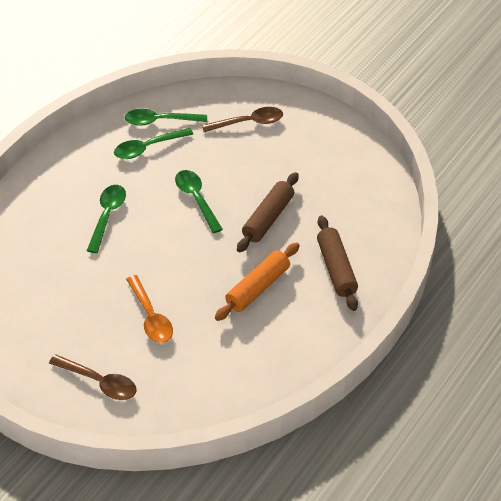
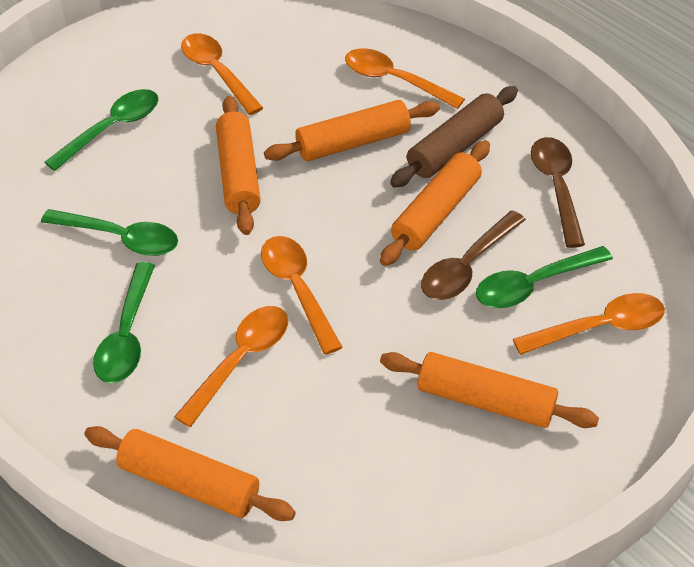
brown rolling pin: [237,172,299,253] [317,215,358,311] = 2 -> [390,86,518,188] = 1
orange rolling pin: [215,243,299,321] = 1 -> [84,426,296,521] [216,96,261,235] [264,100,440,161] [380,140,490,266] [380,352,599,428] = 5
orange spoon: [126,275,173,343] = 1 -> [174,306,288,427] [181,34,263,115] [261,236,342,355] [345,48,465,109] [513,293,665,355] = 5

